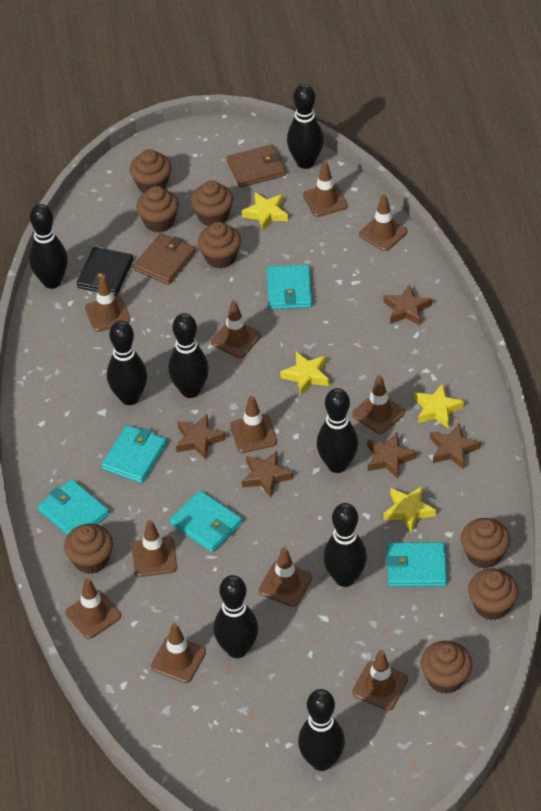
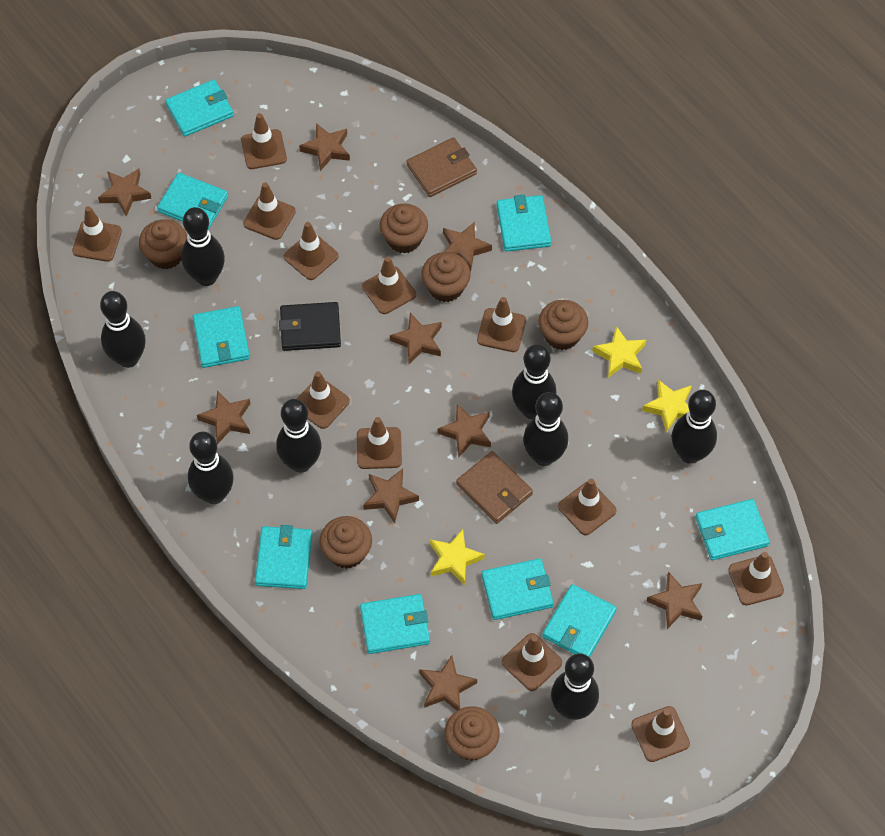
brown cupcake: [64,524,113,574] [130,149,172,193] [136,186,179,233] [191,180,233,226] [198,222,241,269] [420,641,472,694] [461,518,510,569] [468,568,519,620] = 8 -> [139,219,187,269] [320,516,372,569] [380,204,428,254] [421,252,471,302] [445,706,500,761] [539,300,588,350] = 6
brown star: [176,414,226,460] [242,451,293,497] [367,433,417,478] [383,285,432,326] [430,423,481,470] = 5 -> [98,169,152,216] [197,390,250,444] [299,123,350,171] [363,469,419,523] [390,313,442,364] [419,655,477,711] [438,404,491,457] [443,222,492,272] [646,571,703,629] = 9
brown traffic cone: [65,578,121,639] [85,275,130,332] [132,520,177,577] [151,623,206,683] [211,300,261,358] [230,396,277,453] [259,547,312,607] [303,161,348,217] [352,375,405,434] [352,650,408,711] [359,194,407,251] = 11 -> [72,206,122,262] [241,113,287,169] [243,182,296,240] [284,222,339,280] [297,371,350,429] [357,417,402,469] [362,257,416,314] [477,297,526,352] [502,633,562,691] [558,479,617,535] [631,706,690,762] [728,552,784,605] = 12
turquoise wallet: [38,479,109,535] [101,425,167,483] [170,490,242,552] [267,264,312,309] [386,542,447,587] = 5 -> [157,173,228,230] [165,80,234,137] [193,306,250,368] [255,525,313,589] [360,594,430,654] [481,558,554,620] [497,194,551,252] [542,584,617,658] [695,499,770,560] = 9
yellow star: [242,192,288,231] [280,352,329,395] [383,486,436,533] [414,383,464,429] = 4 -> [430,529,485,585] [592,326,646,378] [642,380,692,433] = 3

